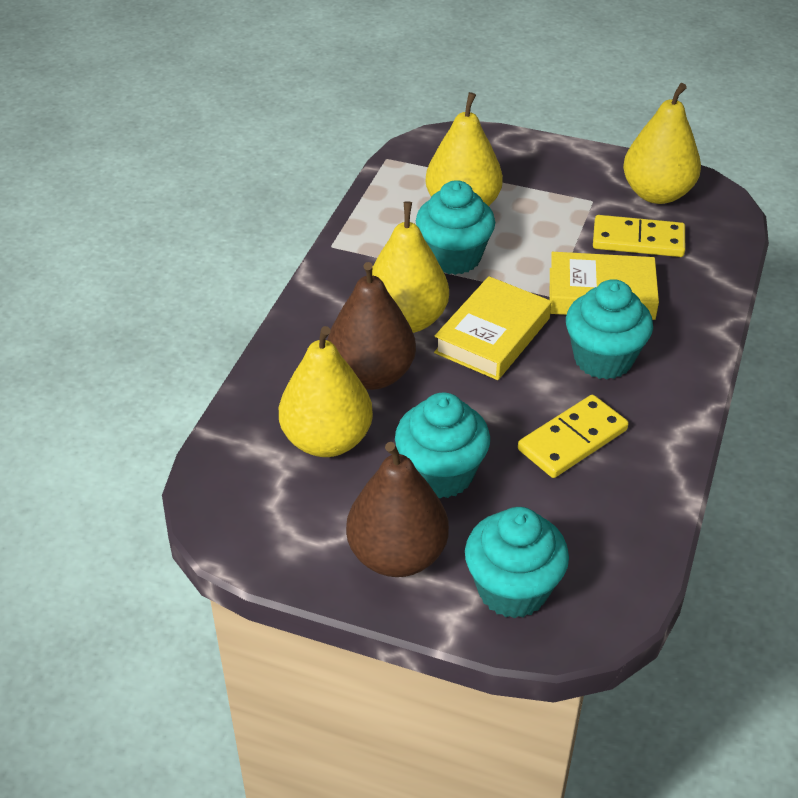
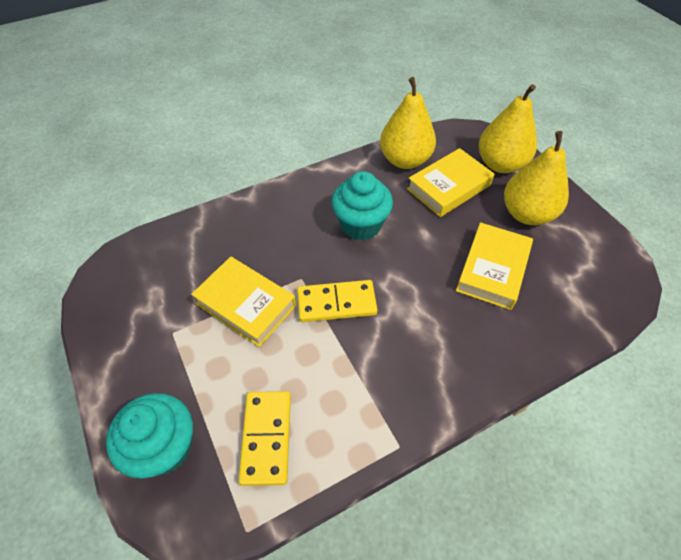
brown pear: [327,262,416,390] [346,442,449,577] = 2 -> none = 0
turquoise cupcake: [395,392,490,499] [416,180,495,275] [465,507,569,619] [566,279,653,379] = 4 -> [106,393,193,478] [332,171,393,240] = 2
yellow book: [434,276,551,380] [550,252,659,320] = 2 -> [191,257,296,347] [407,148,494,217] [456,222,533,310] = 3
yellow pear: [279,326,373,457] [372,201,449,333] [425,92,503,206] [623,83,701,204] = 4 -> [380,77,436,169] [478,84,537,173] [504,131,569,225] = 3

